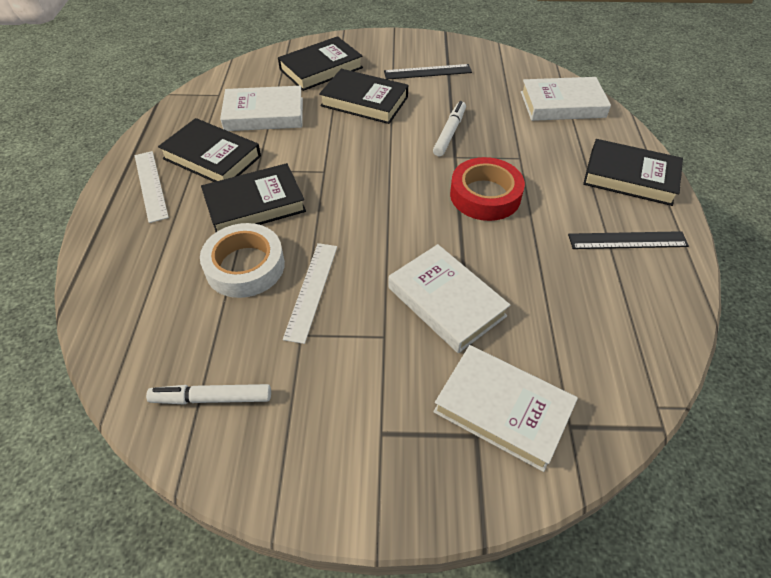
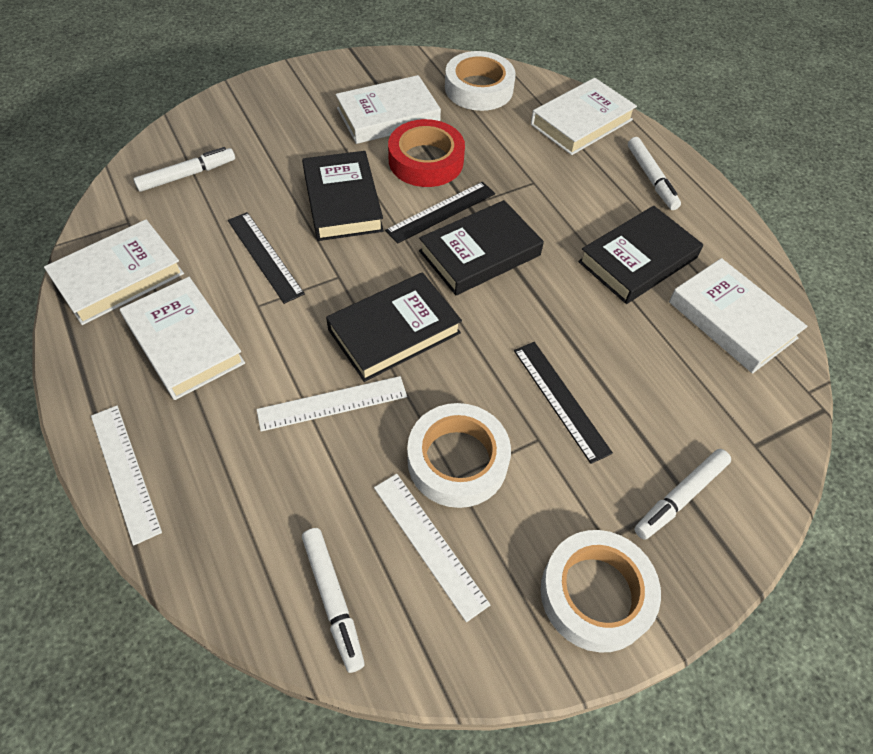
black book: [158,118,261,182] [201,163,306,232] [278,36,363,91] [319,69,408,124] [583,139,683,206] = 5 -> [302,151,384,241] [326,272,462,382] [419,200,544,295] [578,206,703,304] = 4
black ruler: [384,64,472,80] [568,231,689,249] = 2 -> [228,212,305,304] [385,182,495,244] [514,342,613,464] = 3
white book: [220,86,303,131] [389,244,510,353] [433,345,578,472] [521,77,611,121] = 4 -> [44,220,184,325] [120,277,245,400] [336,75,441,144] [531,78,637,155] [669,258,808,373] = 5
white marker: [146,384,271,404] [433,101,466,156] = 2 -> [133,147,235,192] [302,528,365,673] [628,137,681,210] [634,449,731,540] = 4
white ruler: [135,151,169,223] [283,243,337,344] = 2 -> [91,406,162,546] [256,376,407,432] [374,474,490,622] = 3
white tape: [200,223,285,298] = 1 -> [407,403,511,508] [445,51,516,111] [541,530,661,653] = 3

